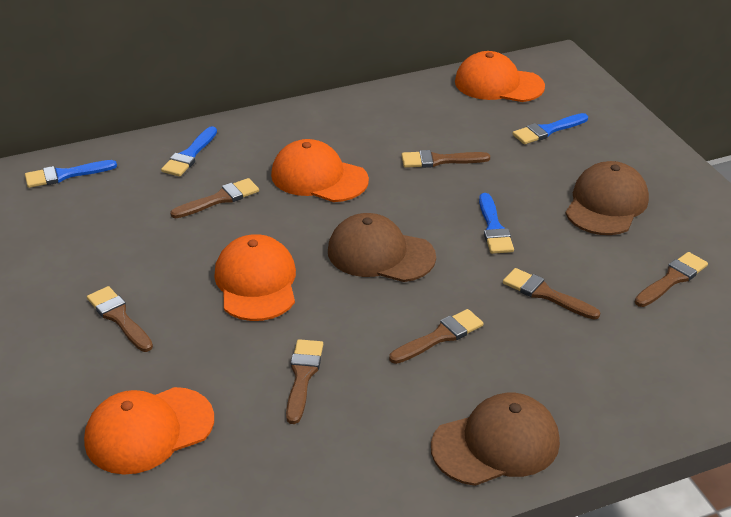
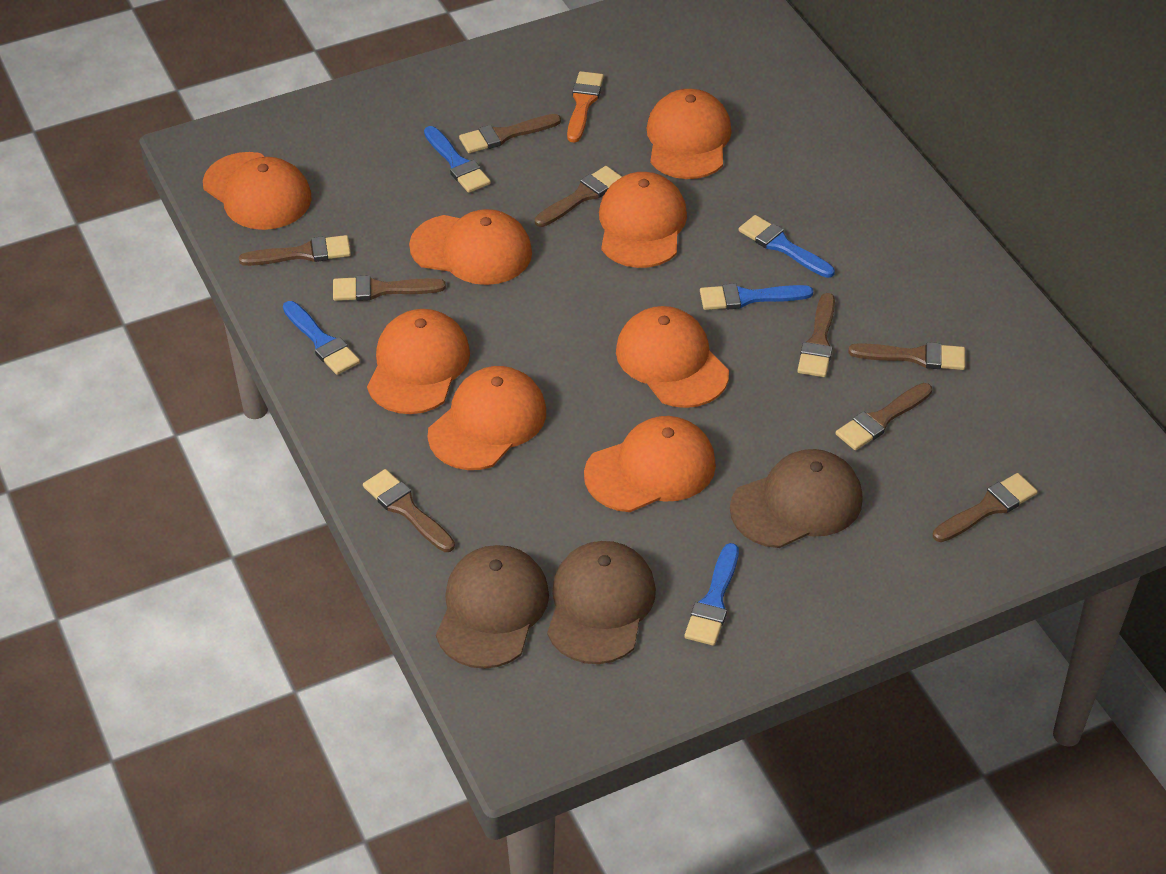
blue brush: [25,160,117,188] [161,126,217,177] [479,193,514,254] [512,113,588,144] = 4 -> [283,301,360,375] [424,126,491,193] [684,543,739,646] [700,283,813,310] [739,215,835,278] = 5
brown brush: [87,286,153,352] [170,178,259,218] [286,339,323,424] [389,309,484,364] [402,150,490,168] [503,268,600,320] [635,252,708,307] = 7 -> [239,235,351,266] [333,275,446,301] [363,469,455,552] [459,114,561,153] [535,166,622,227] [797,293,835,377] [836,383,932,450] [849,342,965,370] [933,473,1037,542] = 9
orange brush: none = 0 -> [567,71,604,143] = 1
orange cap: [84,387,214,474] [214,234,296,321] [271,139,369,202] [455,51,545,102] = 4 -> [203,152,312,230] [367,309,470,414] [409,209,532,285] [428,366,546,470] [584,416,716,512] [599,172,687,268] [616,306,729,408] [647,89,732,179] = 8

